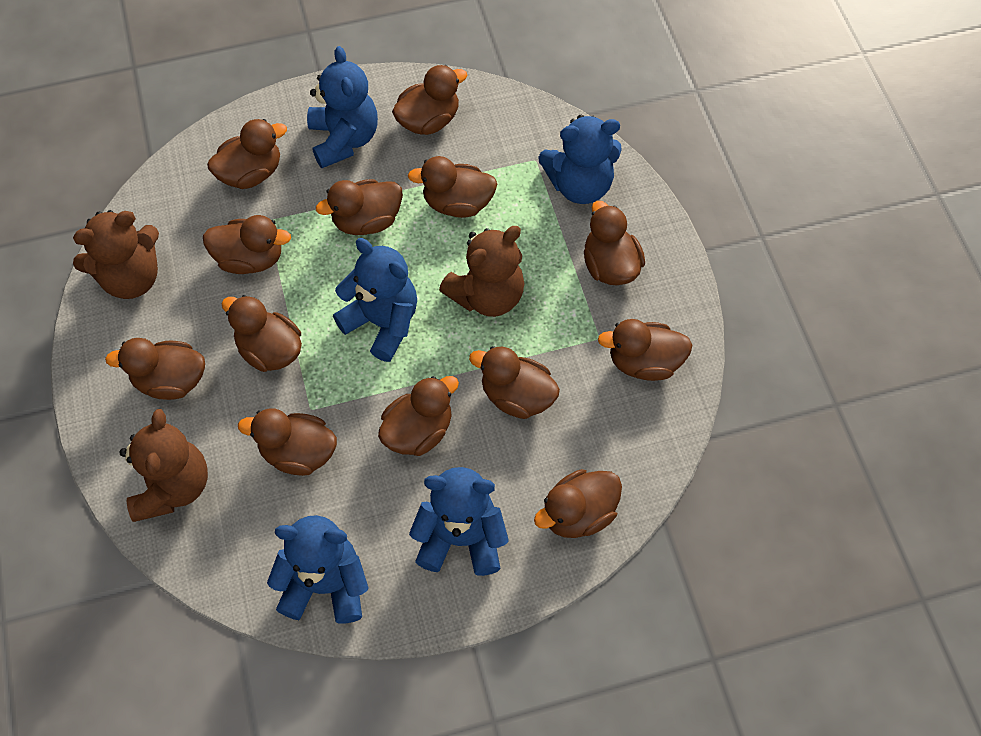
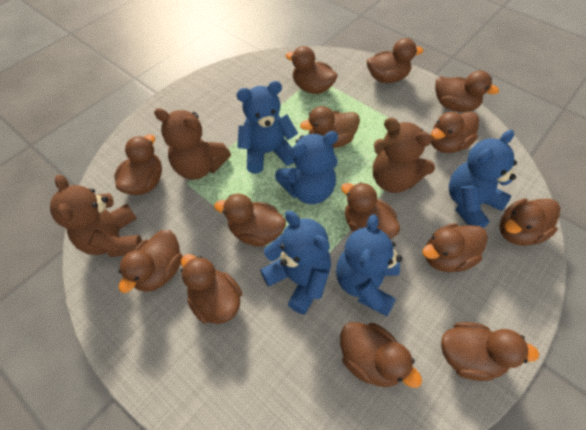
brown duck: [105,338,205,400] [203,215,291,274] [207,119,287,189] [221,295,302,372] [238,408,337,476] [316,179,403,235] [378,376,459,456] [392,65,467,135] [408,156,497,218] [469,346,560,419] [534,469,622,538] [584,201,645,285] [598,319,692,381] = 13 -> [114,134,162,195] [118,230,182,293] [181,254,242,324] [214,194,286,247] [286,46,338,94] [300,106,360,148] [340,322,422,388] [341,182,400,239] [367,38,423,83] [422,223,488,272] [431,112,479,153] [435,71,499,112] [441,322,539,381] [499,198,560,246] = 14

